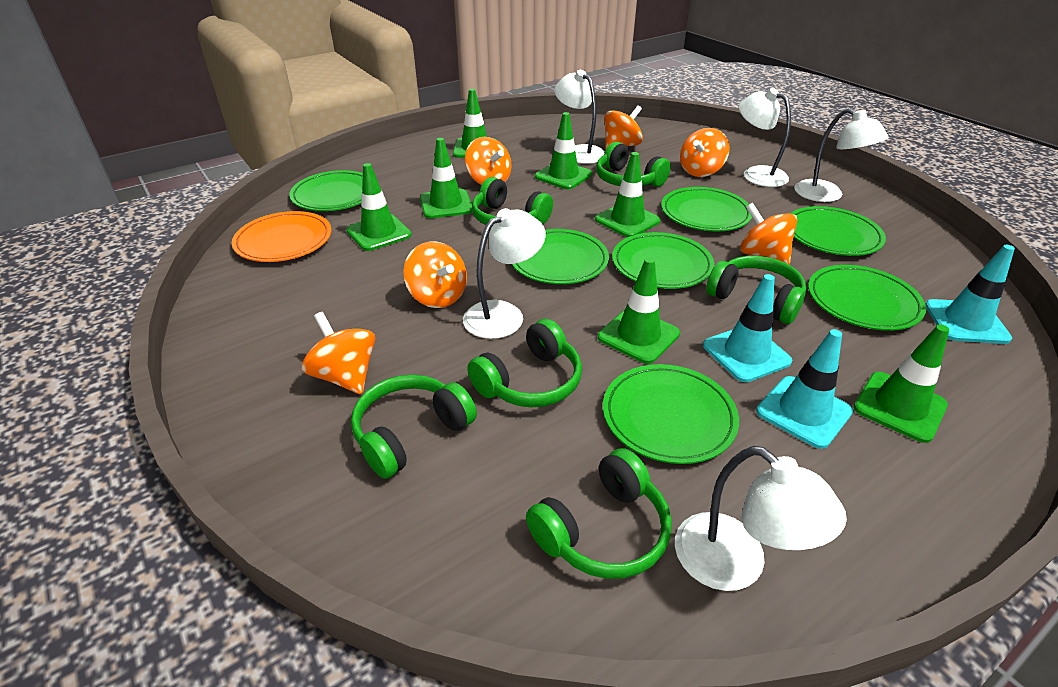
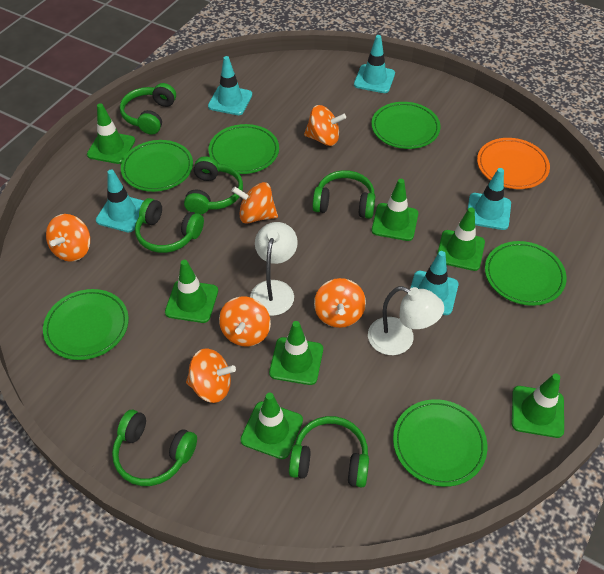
green plate: [289,170,363,211] [512,229,609,284] [603,364,739,464] [612,232,714,289] [661,187,752,232] [790,206,886,256] [808,265,926,331] = 7 -> [43,289,129,360] [121,140,193,192] [209,124,279,174] [371,102,441,149] [393,399,487,487] [485,241,567,306] = 6
turquoise traffic cone: [703,274,793,382] [756,329,853,449] [925,245,1015,344] = 3 -> [96,170,144,232] [208,56,252,115] [354,35,395,93] [411,251,459,315] [467,168,511,230] = 5
white lamp: [463,208,546,339] [554,70,605,164] [675,446,847,591] [739,88,791,187] [794,108,889,202] = 5 -> [250,222,298,316] [368,286,444,355] = 2

